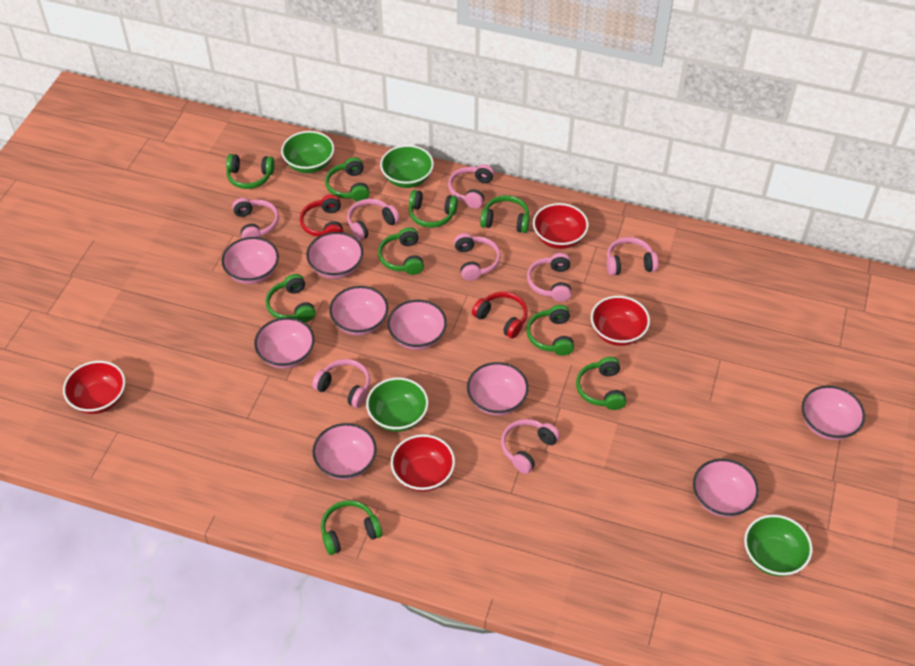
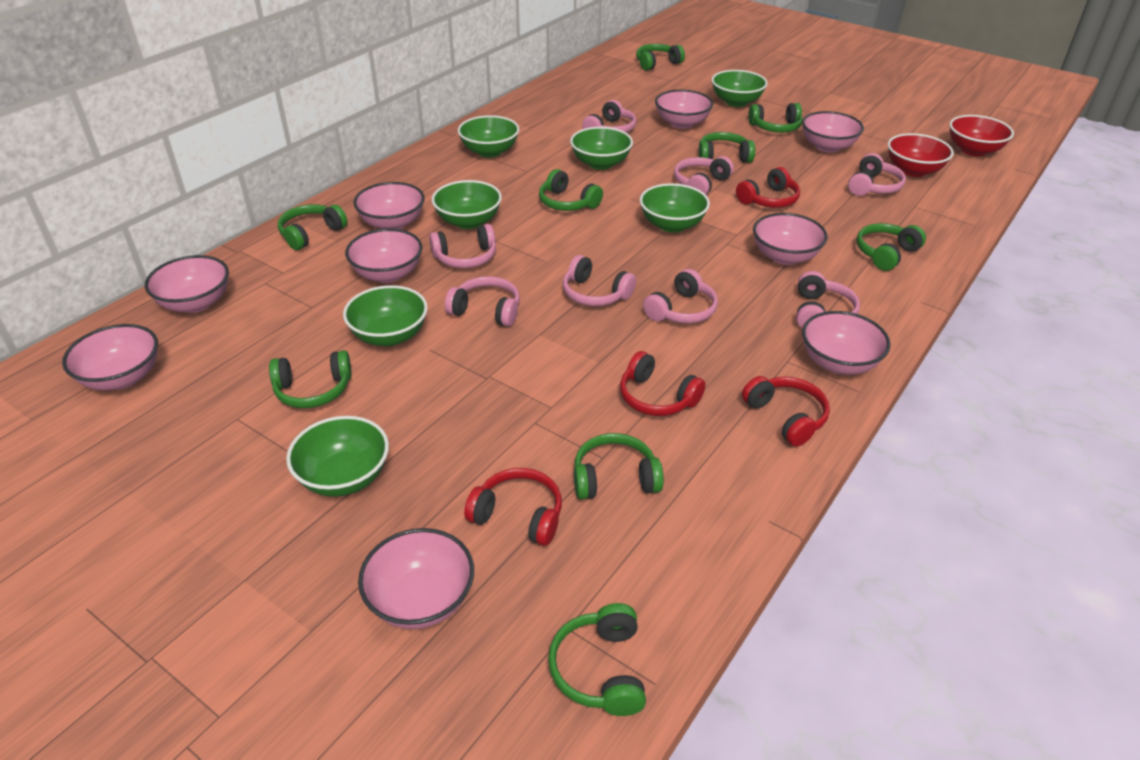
green bowl: [281,131,334,173] [366,378,428,432] [380,145,434,188] [744,515,813,576] = 4 -> [286,416,389,497] [343,285,428,346] [432,180,502,229] [458,115,519,158] [570,127,633,170] [640,183,710,233] [711,70,768,107] = 7
red bowl: [63,361,125,414] [391,434,455,492] [533,203,589,249] [591,296,650,346] = 4 -> [888,133,954,177] [949,115,1014,156] = 2
red headphones: [300,194,344,237] [472,292,528,339] = 2 -> [464,468,562,546] [620,351,706,416] [736,167,800,208] [742,376,830,446] = 4

